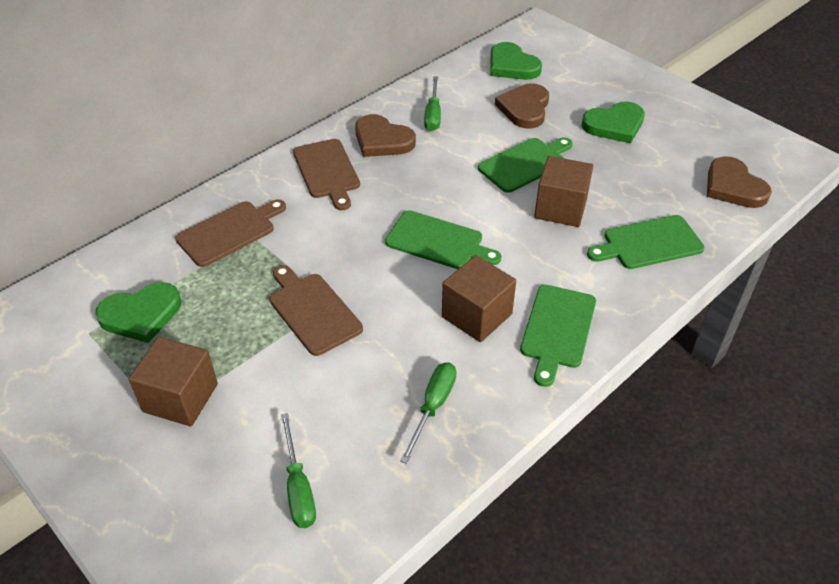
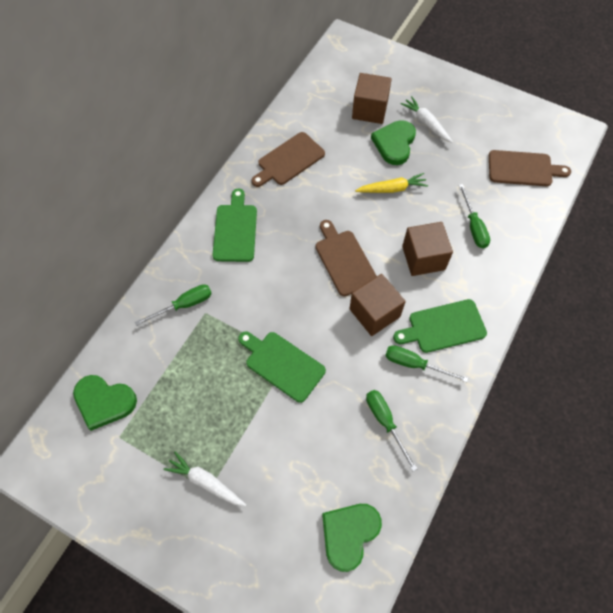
brown heart: [355,114,416,157] [495,83,549,129] [707,156,772,208] = 3 -> none = 0
green cutting board: [385,210,502,269] [478,137,573,193] [520,285,596,387] [587,215,704,269] = 4 -> [213,188,257,262] [238,332,326,403] [393,299,487,353] = 3
green screwdriver: [281,413,316,528] [400,362,457,464] [424,76,441,131] = 3 -> [135,284,212,326] [366,390,417,471] [385,345,468,382] [459,184,490,248] = 4
white carrot: none = 0 -> [163,451,246,506] [400,96,453,143] = 2
yellow carrot: none = 0 -> [355,173,428,193] = 1

